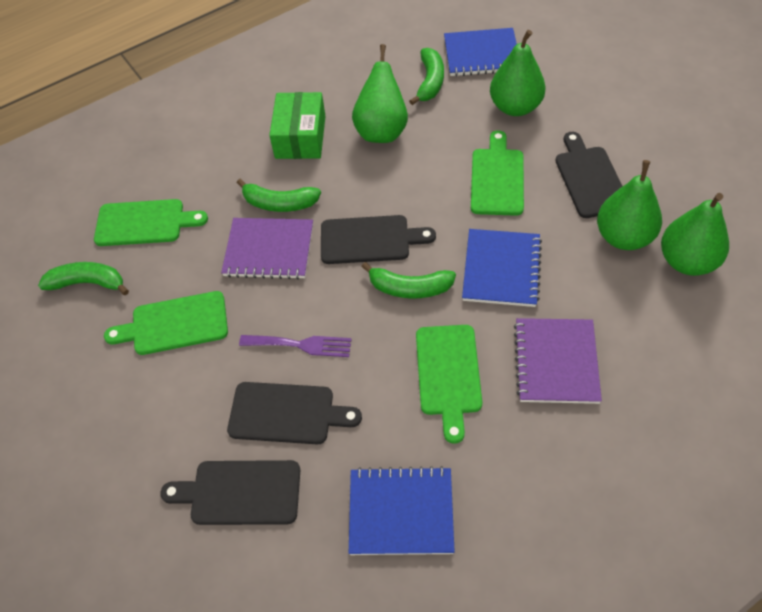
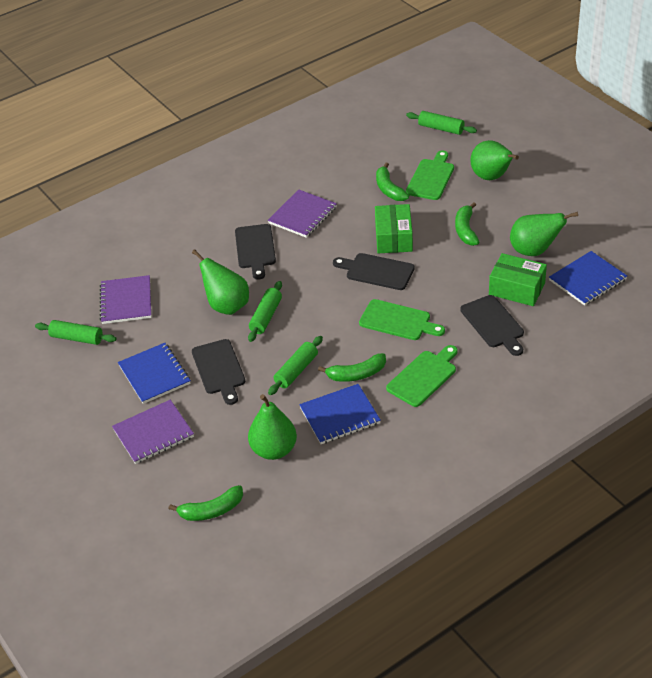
green box: [269,92,325,159] = 1 -> [375,204,413,253] [489,253,547,306] = 2
green cutting board: [94,199,208,246] [104,291,228,355] [416,325,482,444] [471,130,524,216] = 4 -> [359,299,445,340] [386,345,457,407] [406,150,454,200] = 3
green rolling pin: none = 0 -> [35,320,116,345] [248,281,282,342] [268,336,323,395] [406,111,477,135] = 4
purple fork: [239,335,352,357] = 1 -> none = 0
purple notebook: [221,218,313,279] [514,318,602,404] = 2 -> [99,275,151,324] [112,400,194,464] [268,189,337,238] = 3

